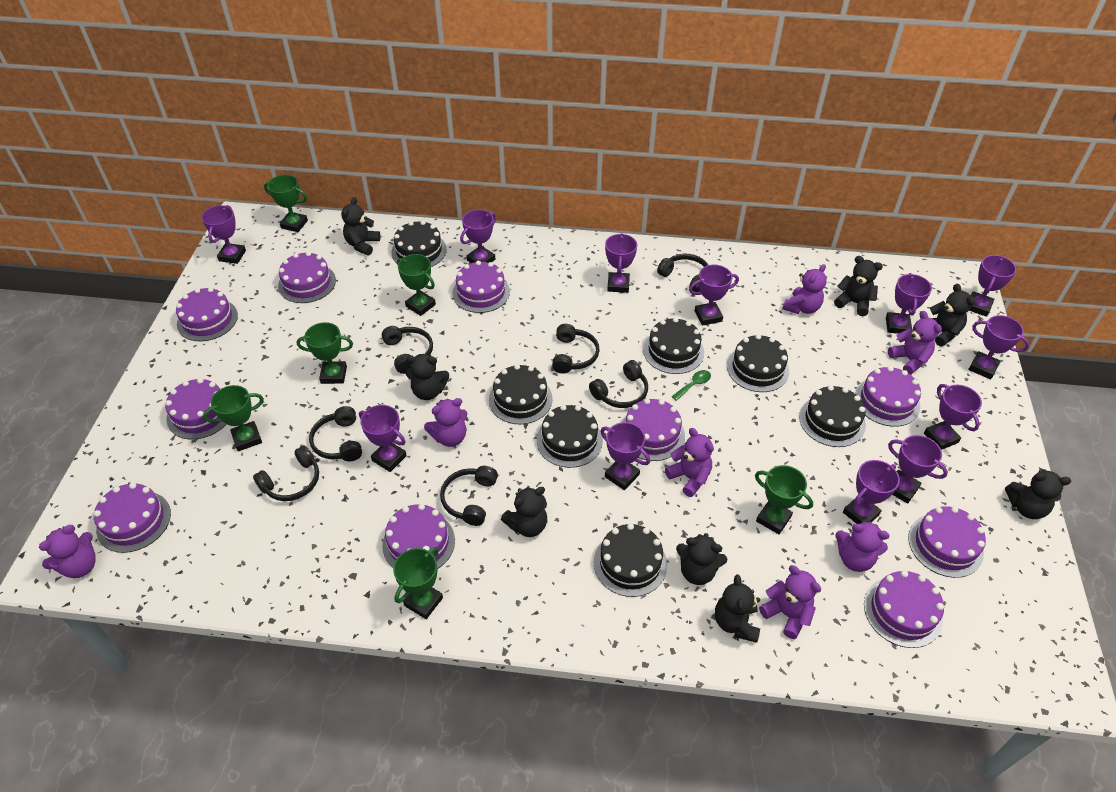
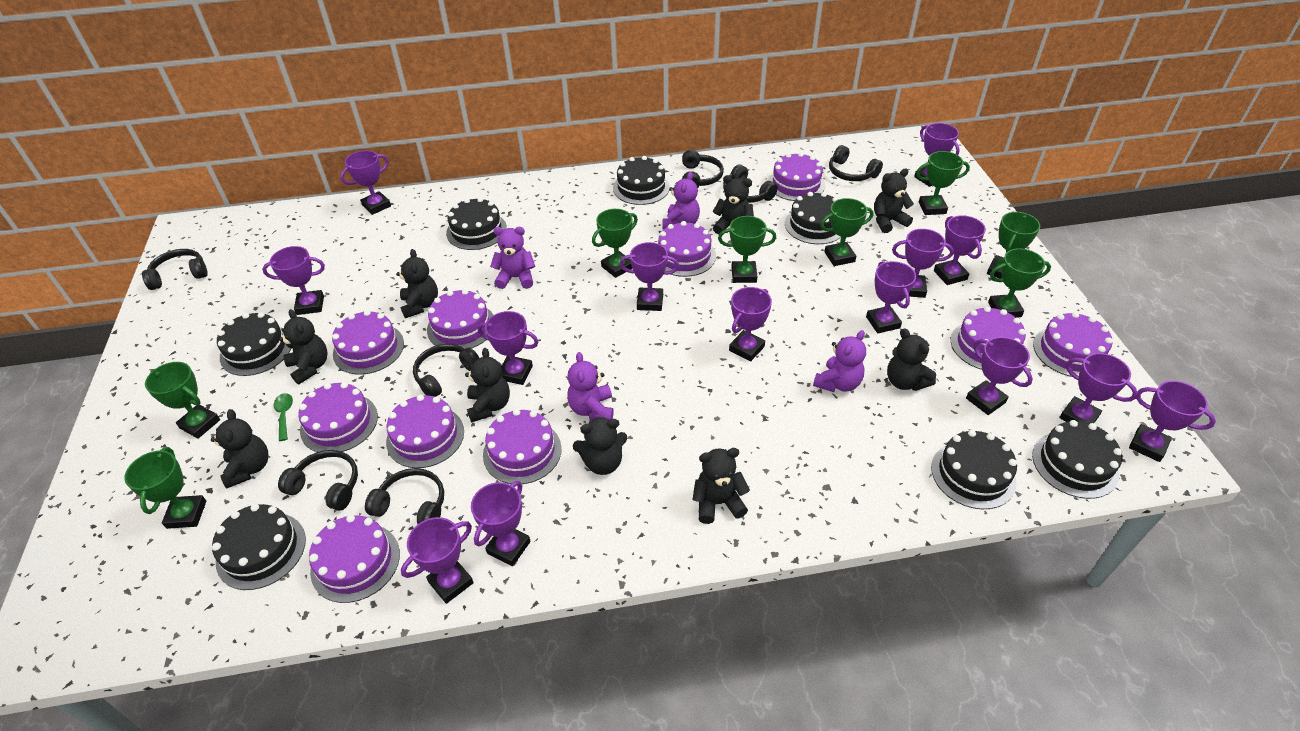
black teddy bear: [342,197,380,255] [406,354,449,400] [501,487,547,537] [676,533,727,585] [715,574,760,643] [834,256,883,316] [930,284,975,346] [1005,469,1071,519] = 8 -> [211,409,269,488] [279,309,328,384] [396,249,438,318] [465,348,510,423] [573,417,628,475] [692,448,750,524] [713,175,754,234] [874,169,914,233] [887,328,936,391] = 9
green trophy: [203,385,264,451] [264,175,308,232] [297,322,353,384] [393,547,443,619] [397,254,436,316] [755,465,813,534] = 6 -> [124,447,206,529] [145,362,220,439] [592,209,638,278] [718,216,776,283] [820,198,874,266] [916,151,970,215] [987,212,1040,279] [988,248,1051,317] = 8
purple teddy bear: [39,525,96,578] [424,398,467,447] [665,428,714,497] [759,565,821,639] [782,264,827,314] [835,521,890,572] [888,311,942,375] = 7 -> [490,227,535,289] [567,352,614,420] [662,172,700,229] [813,330,866,392] = 4
purple trophy: [201,205,246,264] [359,405,407,472] [460,209,496,263] [600,422,650,490] [605,233,637,293] [689,264,739,326] [843,460,900,524] [886,273,932,334] [888,435,948,504] [924,384,982,450] [968,315,1030,379] [969,255,1016,317] = 12 -> [262,246,325,315] [340,150,391,215] [401,517,474,604] [471,481,531,566] [478,311,539,385] [619,242,679,311] [729,287,772,362] [866,261,916,333] [892,229,954,298] [914,123,960,187] [934,215,986,285] [966,337,1033,415] [1059,353,1138,423] [1129,381,1216,462] = 14

